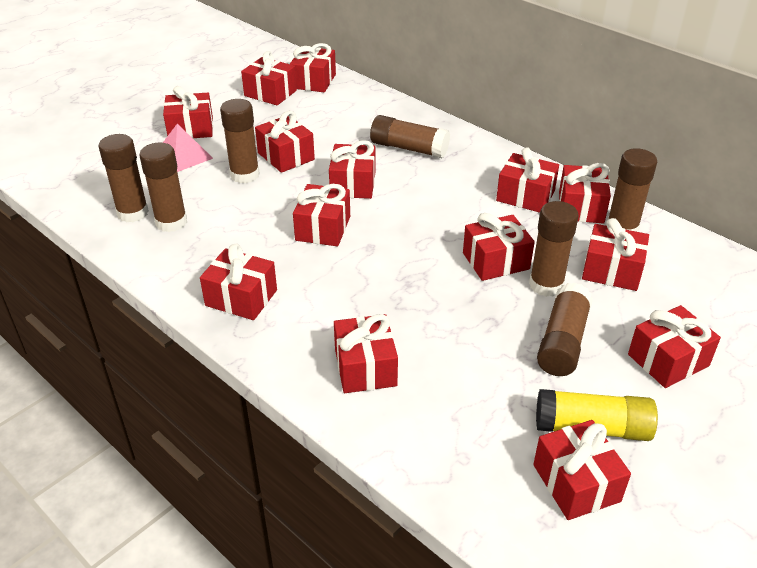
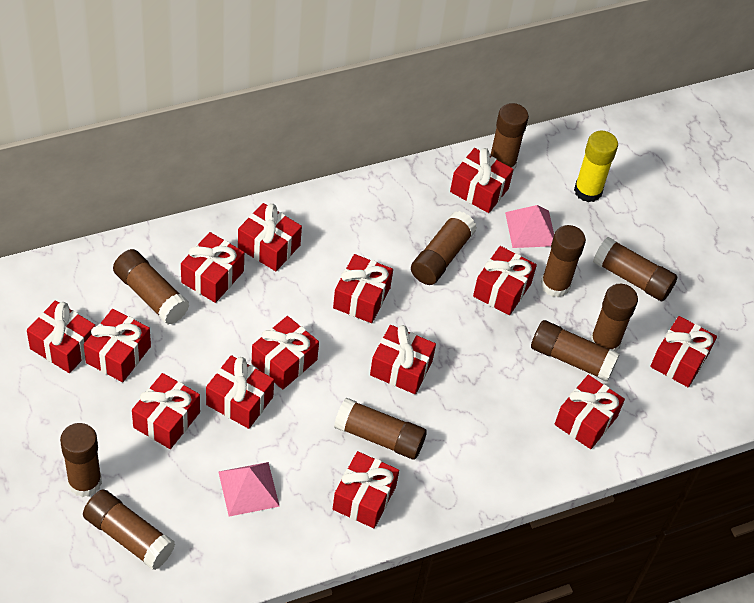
brown glue stick: [98,134,149,222] [139,143,187,232] [220,99,260,183] [370,115,450,158] [529,201,579,297] [537,283,593,376] [606,148,657,232] = 7 -> [60,423,102,497] [83,489,175,570] [113,249,189,325] [334,398,427,460] [411,211,477,285] [490,103,529,172] [531,320,620,382] [541,225,586,297] [590,284,638,352] [593,237,677,301] = 10
pink pyramid: [163,124,213,172] = 1 -> [218,462,280,516] [505,205,554,248] = 2

